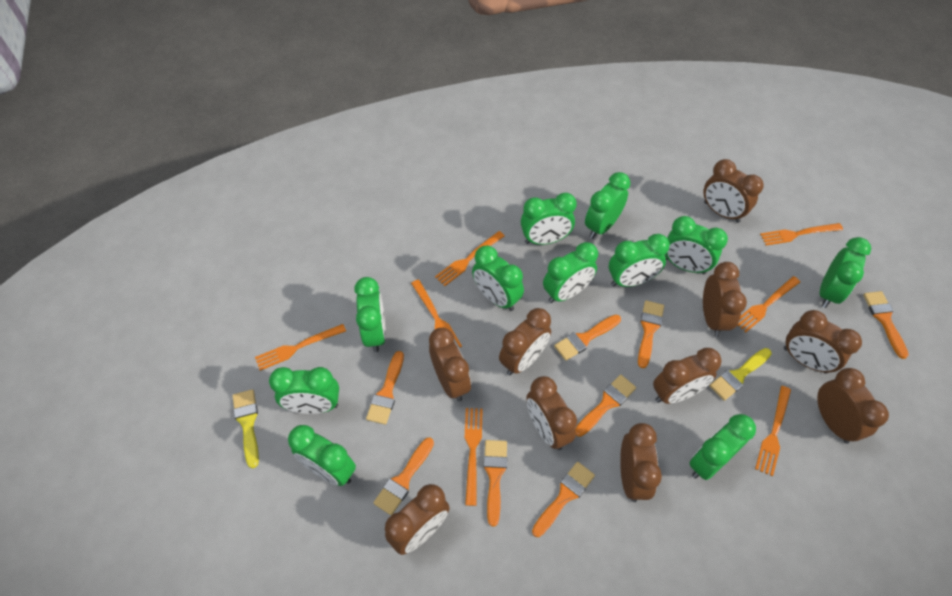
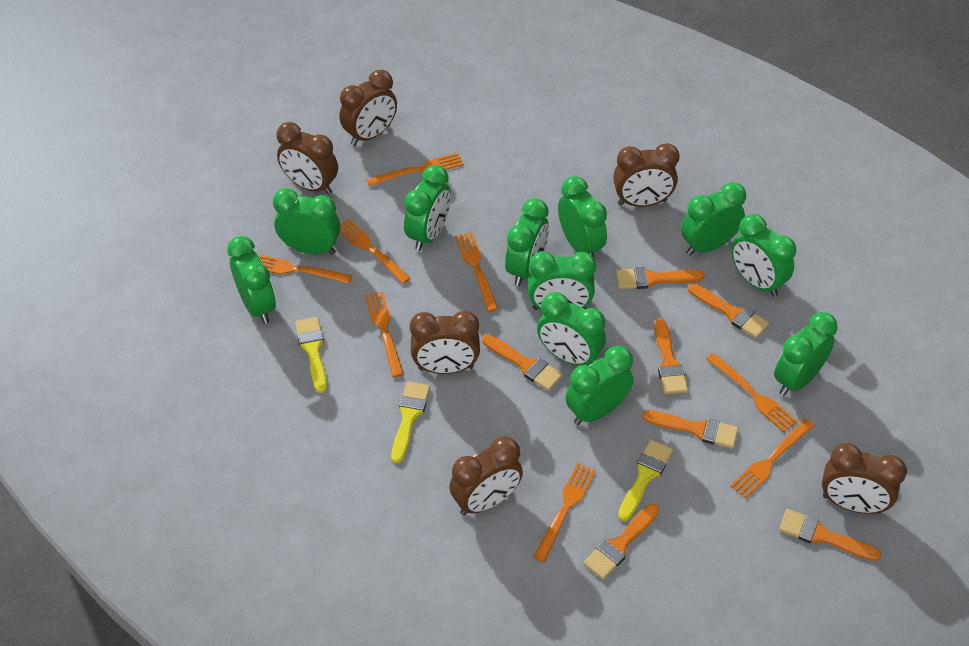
brown clock: [385,484,450,555] [429,328,471,401] [499,308,551,375] [526,376,577,450] [620,423,662,502] [653,348,722,404] [703,262,747,337] [704,159,764,223] [784,310,862,374] [817,368,889,444] = 10 -> [277,122,338,195] [340,70,397,146] [410,311,480,374] [449,436,523,515] [613,143,680,207] [822,443,907,514] = 6
orange brush: [366,351,404,425] [373,437,434,515] [484,440,507,526] [532,462,595,537] [554,315,621,361] [575,375,636,437] [638,300,664,368] [863,291,909,359] = 8 -> [482,334,563,391] [583,504,659,579] [616,267,705,289] [642,410,738,448] [655,319,688,394] [688,283,769,338] [779,509,881,561] = 7
orange fork: [255,324,346,371] [411,279,462,347] [435,231,505,286] [465,408,483,506] [738,276,800,332] [755,386,791,476] [760,223,843,246] = 7 -> [258,255,352,284] [340,219,411,284] [365,291,404,377] [366,153,464,186] [455,232,498,312] [533,463,596,562] [706,353,798,432] [730,419,814,498] = 8
yellow brush: [233,389,259,468] [709,348,772,401] = 2 -> [295,317,327,393] [391,381,430,463] [618,439,673,521] = 3

